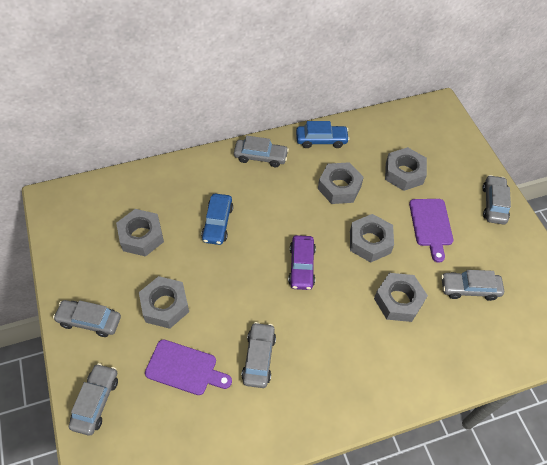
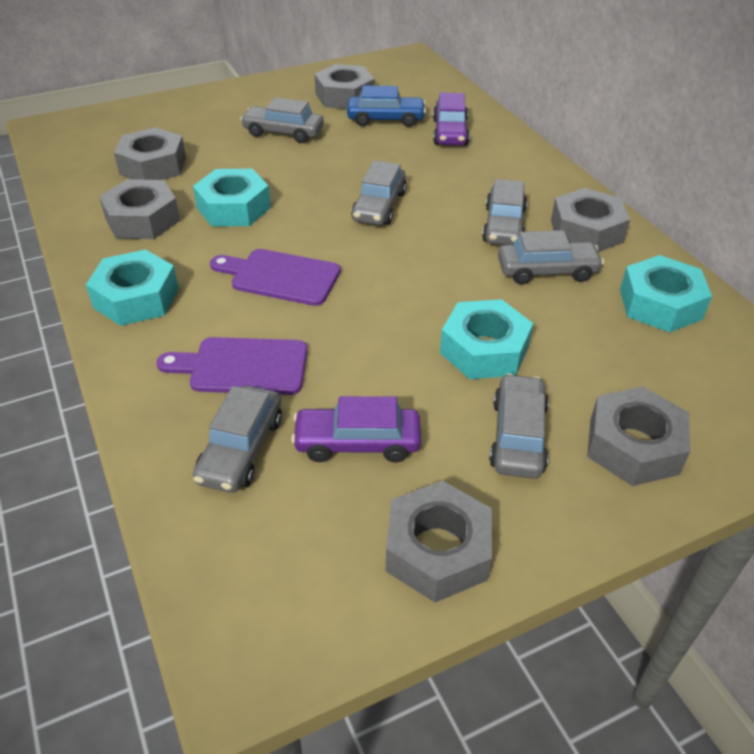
blue car: [201,194,233,245] [296,121,349,148] = 2 -> [347,86,426,127] = 1
purple car: [288,235,316,290] = 1 -> [291,396,421,462] [433,93,470,145] = 2
turquoise nut: none = 0 -> [86,249,179,326] [193,169,271,227] [440,299,533,379] [620,255,712,333] = 4

